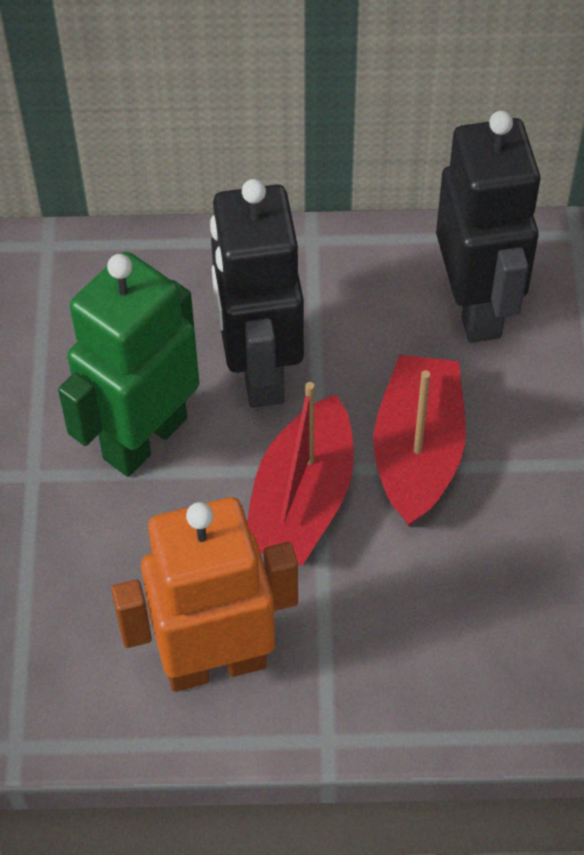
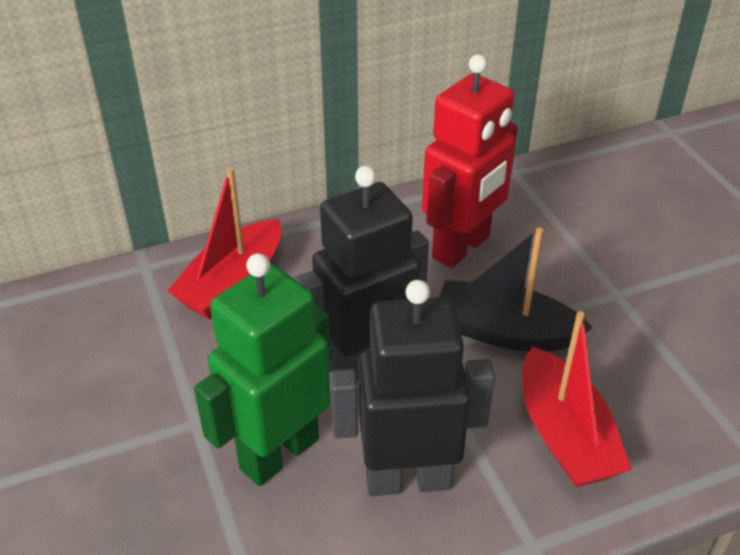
black boat: none = 0 -> [439,227,592,351] = 1
orange robot: [111,497,298,692] = 1 -> none = 0
red robot: none = 0 -> [422,55,518,268] = 1

